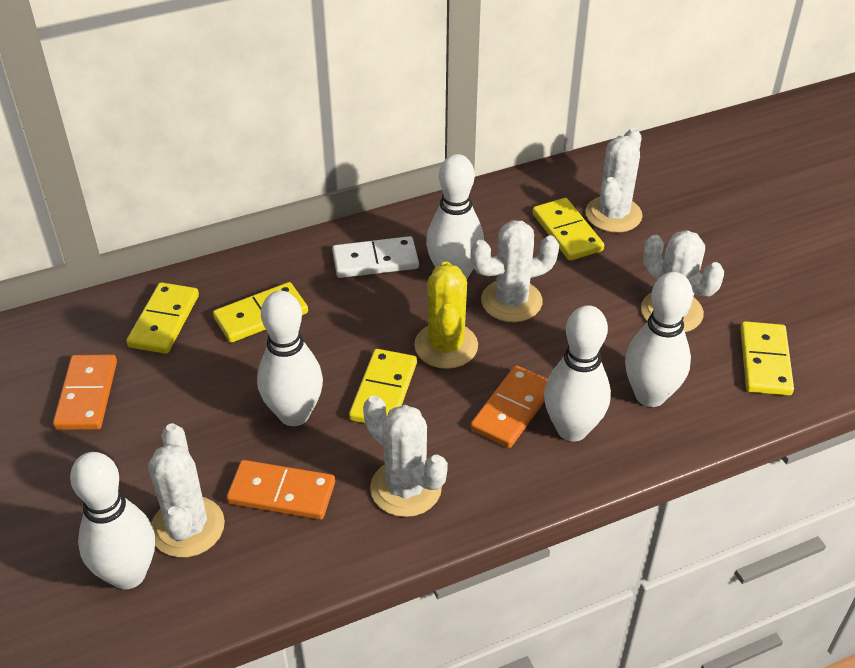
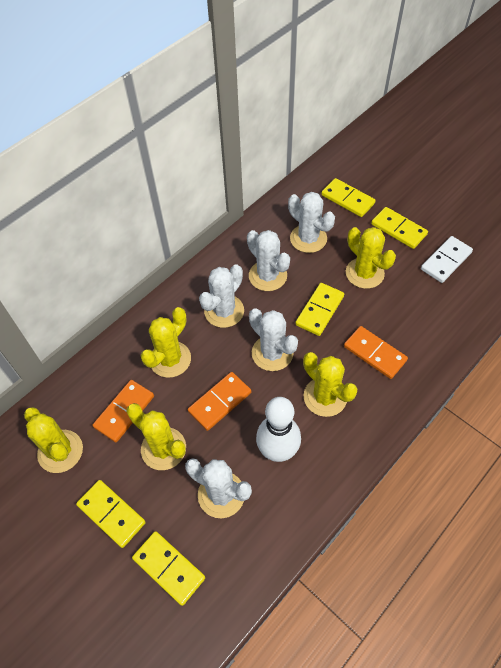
white bowling pin: [70,452,155,590] [257,291,323,426] [426,154,484,279] [544,305,611,442] [625,272,693,407] = 5 -> [256,397,301,462] = 1
yellow cactus: [414,261,478,369] = 1 -> [24,407,83,473] [126,403,186,470] [140,307,191,378] [303,352,357,417] [346,227,396,289] = 5

